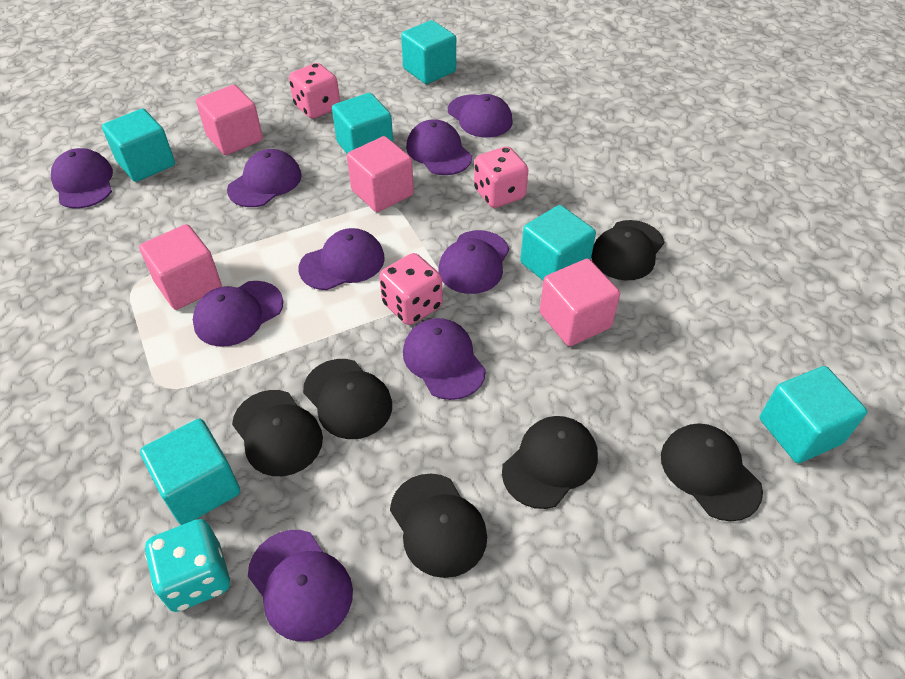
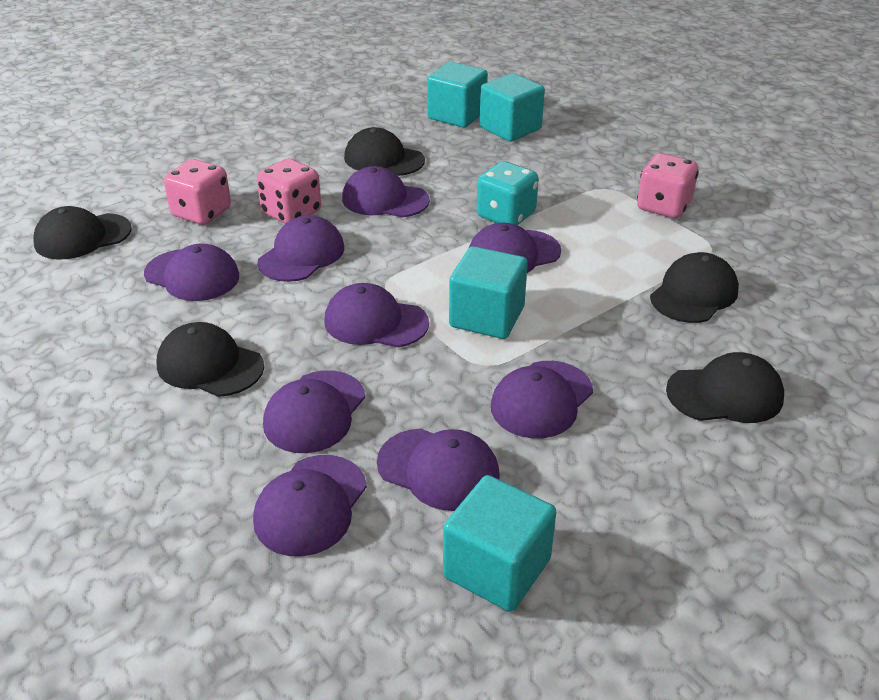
black cap: [232,390,323,476] [303,359,392,439] [390,474,487,578] [502,416,598,509] [591,220,664,281] [661,423,763,521] = 6 -> [33,206,132,260] [156,322,264,397] [344,127,425,176] [650,252,739,323] [666,352,784,423] = 5
pink cube: [139,224,222,310] [196,85,263,155] [347,136,414,212] [539,259,620,346] = 4 -> none = 0
turquoise cube: [102,109,175,182] [140,419,240,525] [332,93,393,153] [401,20,456,84] [520,205,596,280] [760,366,867,463] = 6 -> [427,62,488,128] [443,475,556,612] [449,246,528,339] [480,73,545,142] = 4

